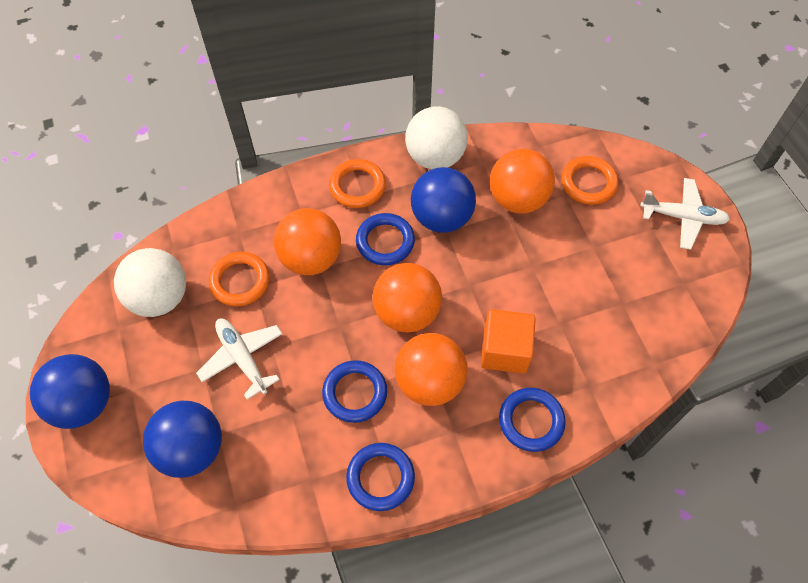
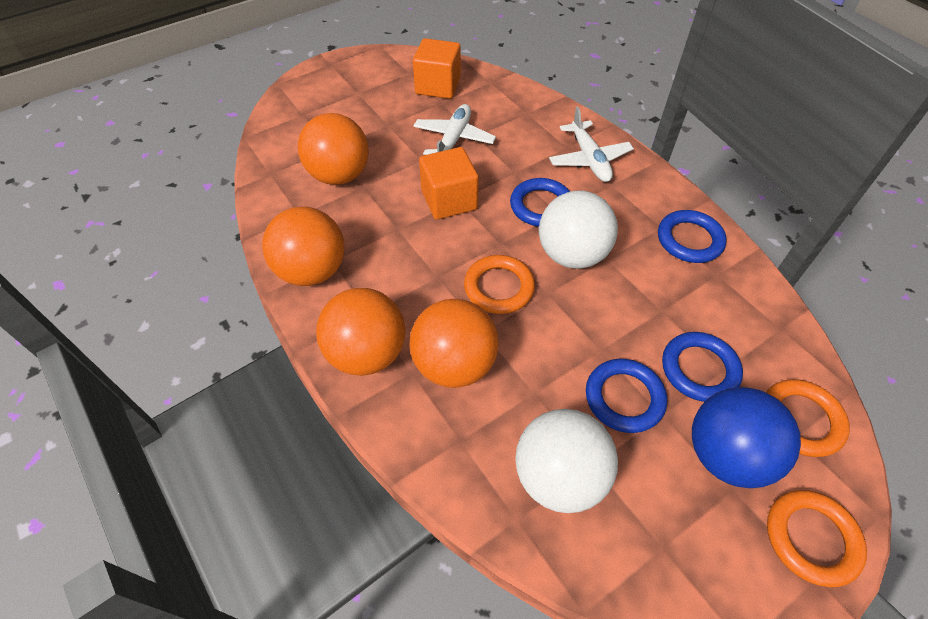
blue ball: [30,354,110,429] [143,401,222,478] [411,167,476,233] = 3 -> [692,387,801,488] = 1
orange cube: [481,309,536,373] = 1 -> [413,38,461,99] [419,147,479,220] = 2

